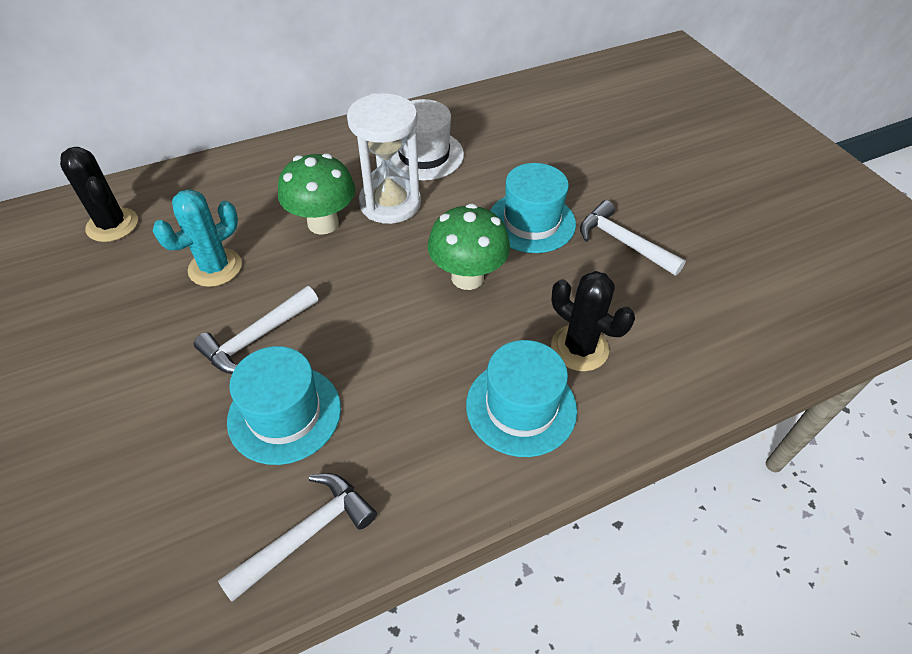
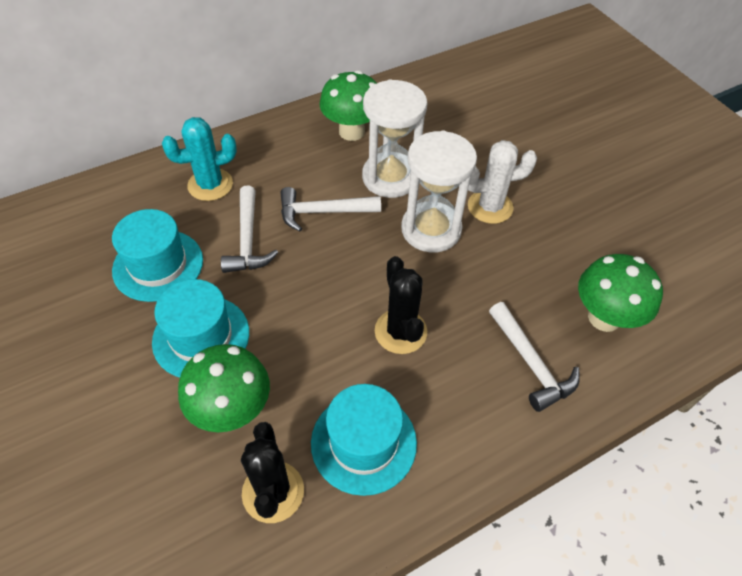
green mushroom: [278,153,355,235] [428,203,510,290] = 2 -> [178,344,270,432] [319,70,377,141] [578,254,663,332] = 3
white cactus: none = 0 -> [468,140,537,224] = 1
white hat: [391,99,464,180] = 1 -> none = 0
white hourglass: [347,93,421,224] = 1 -> [362,79,427,198] [401,131,477,253] = 2

